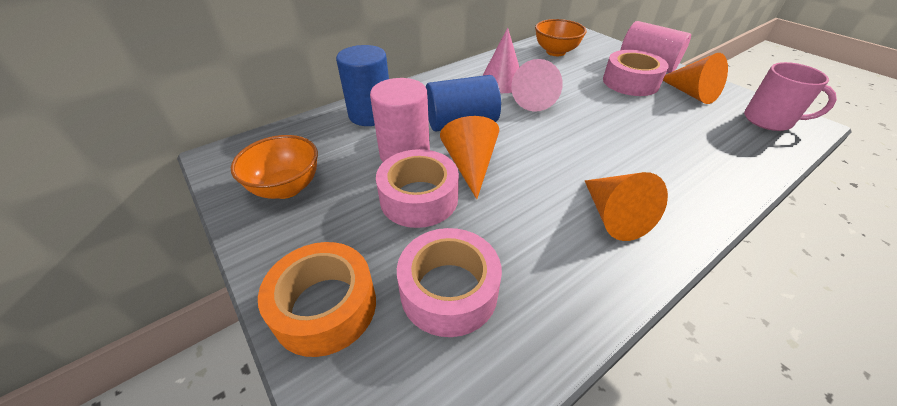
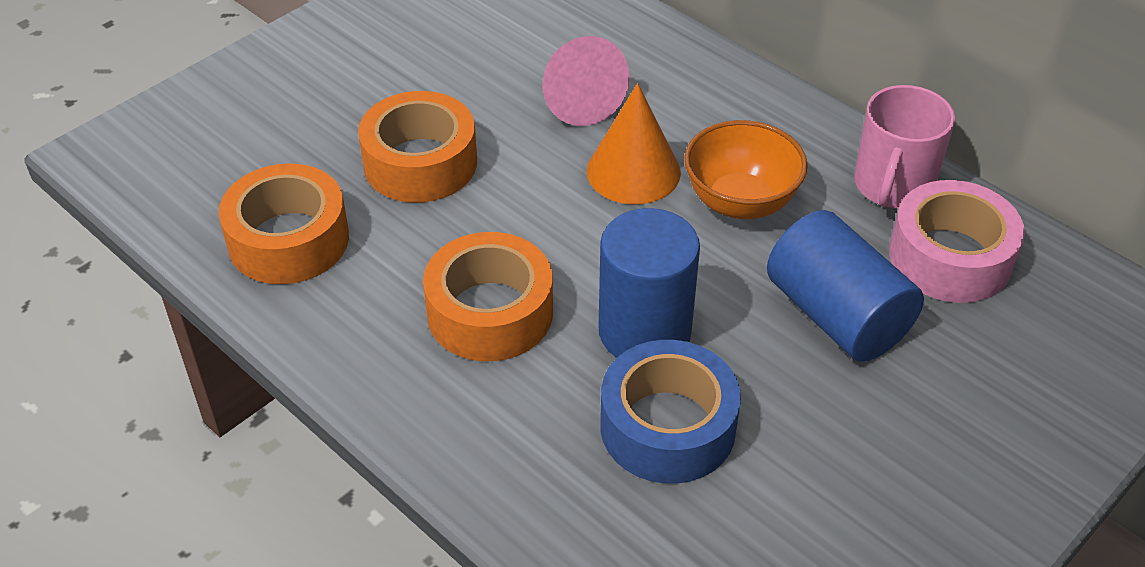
blue tape: none = 0 -> [600,340,741,484] = 1
orange bowl: [231,135,318,199] [535,19,587,56] = 2 -> [684,120,808,219] = 1
orange cone: [440,116,499,199] [585,172,668,241] [663,53,728,104] = 3 -> [587,83,681,205] = 1
orange tape: [258,242,376,357] = 1 -> [219,163,349,284] [358,91,477,203] [423,232,553,361] = 3
pink cone: [482,28,519,93] [511,59,563,112] = 2 -> [543,36,630,126] = 1
pink cylinder: [370,78,430,162] [620,21,691,73] = 2 -> none = 0
pink tape: [376,149,459,228] [397,228,502,337] [603,50,669,96] = 3 -> [889,180,1025,303] = 1

